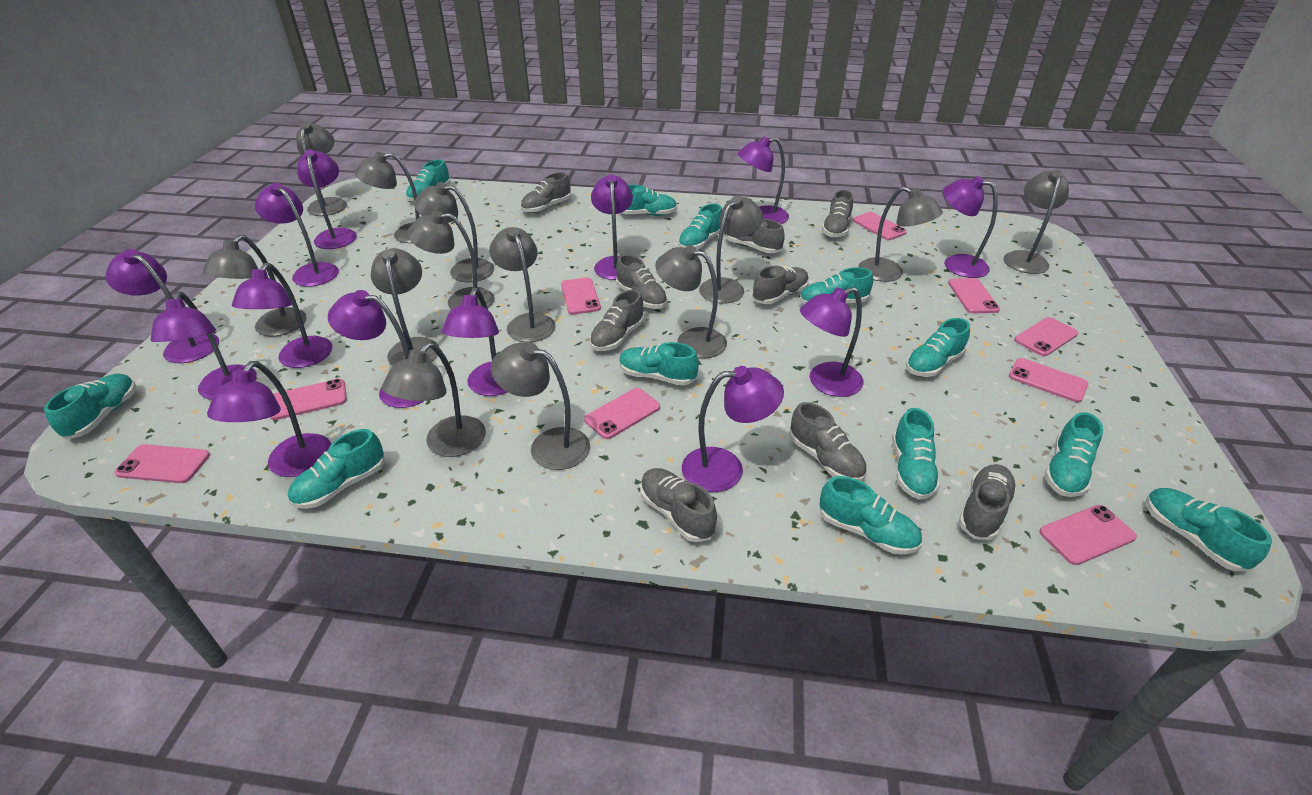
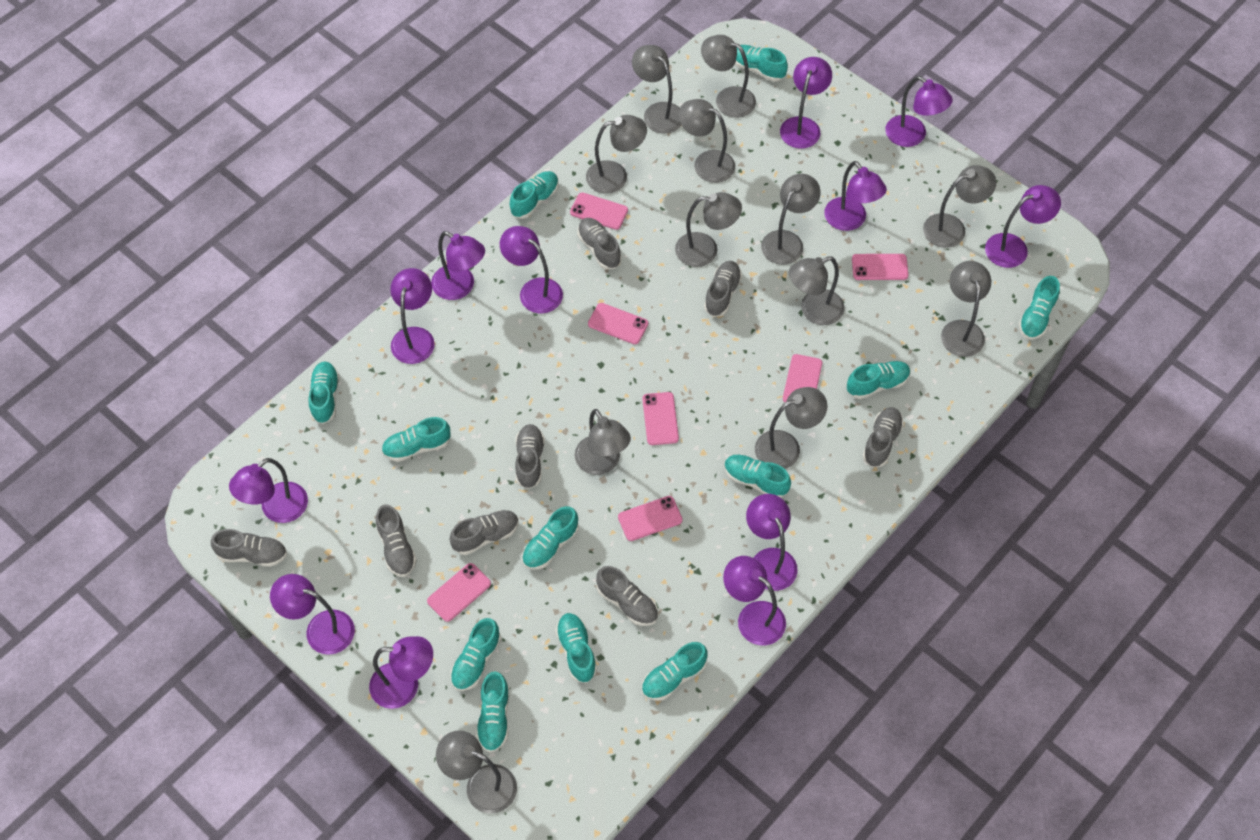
grey lamp: [203,235,307,337] [296,122,347,216] [355,152,419,243] [371,248,439,366] [382,342,486,457] [407,210,495,310] [414,182,494,282] [489,227,556,342] [491,342,590,470] [655,245,727,358] [699,196,763,304] [858,186,943,282] [1004,170,1069,274] = 13 -> [436,730,517,813] [575,409,631,475] [586,115,647,194] [632,45,681,133] [675,192,742,267] [679,99,735,183] [701,35,756,118] [755,387,828,469] [761,174,821,265] [789,256,845,325] [923,165,996,248] [941,261,991,357] = 12
grey shoe: [520,172,571,213] [589,290,645,351] [616,254,668,309] [640,468,717,542] [725,219,785,253] [752,266,809,304] [789,402,867,482] [822,190,853,238] [959,464,1017,540] = 9 -> [211,529,287,567] [376,504,417,577] [450,510,519,555] [515,424,545,489] [577,218,622,269] [596,566,658,626] [704,261,742,317] [863,407,904,468] = 8
pink phone: [114,444,210,483] [270,379,347,420] [561,277,601,315] [584,388,660,439] [853,212,907,240] [948,278,1000,313] [1009,358,1088,402] [1014,317,1078,356] [1039,505,1137,565] = 9 -> [427,563,491,622] [570,192,628,230] [588,303,648,344] [618,496,683,541] [642,392,679,445] [783,354,822,403] [852,254,909,280] = 7
purple lamp: [105,249,219,363] [150,291,257,400] [207,361,331,477] [232,263,333,368] [255,183,339,287] [297,149,357,249] [328,290,424,408] [442,288,507,396] [591,175,633,280] [682,366,784,492] [738,136,789,224] [800,287,864,397] [943,176,998,278] = 13 -> [229,458,308,523] [270,574,355,655] [369,636,433,709] [390,268,435,364] [431,231,485,300] [500,226,563,313] [723,556,786,645] [746,494,797,591] [780,57,832,149] [824,161,887,231] [885,76,953,147] [985,185,1061,268] = 12

